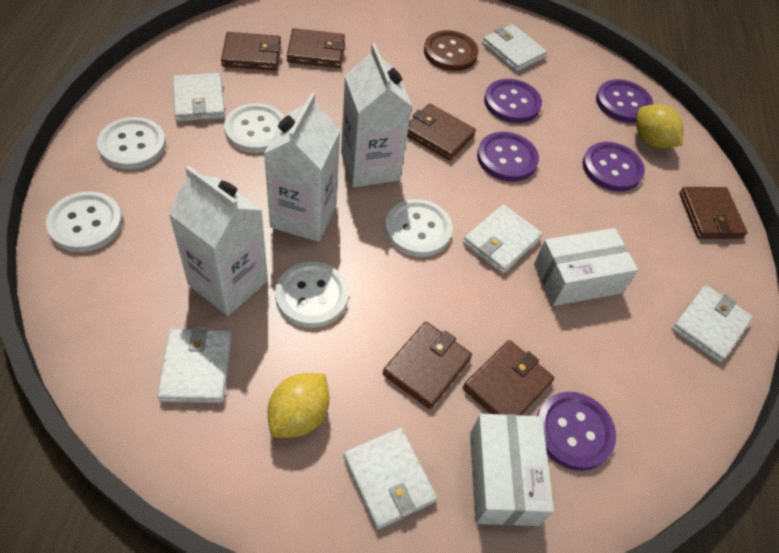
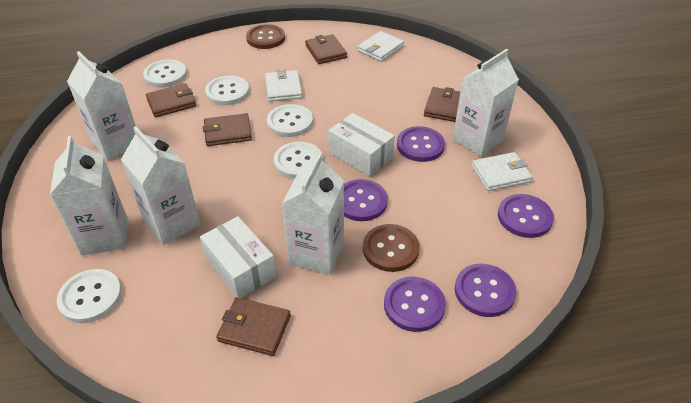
brown button: [424,30,479,71] = 1 -> [246,24,285,49] [363,224,419,272] = 2
brown wallet: [221,32,281,71] [287,28,345,68] [383,322,472,409] [407,104,476,160] [463,340,554,415] [679,187,748,239] = 6 -> [146,83,196,117] [203,113,252,146] [216,297,291,356] [305,34,347,64] [424,87,460,122] = 5
white carton: [168,165,268,316] [264,93,340,242] [341,43,412,187] = 3 -> [50,136,127,255] [67,51,136,160] [121,126,200,245] [282,153,344,275] [453,49,519,157] = 5
white wallet: [157,326,232,403] [173,73,225,122] [343,428,437,530] [463,204,542,273] [482,24,547,72] [672,285,753,363] = 6 -> [265,69,302,102] [358,31,404,62] [472,152,533,191] = 3
yellow lemon: [268,373,329,438] [636,104,683,148] = 2 -> none = 0

